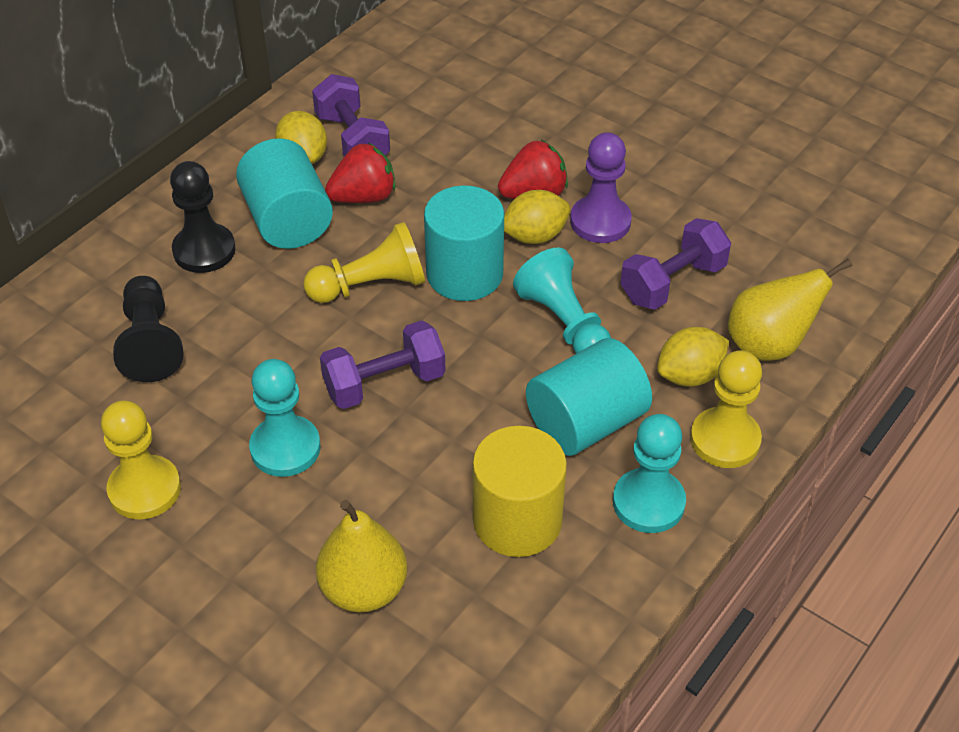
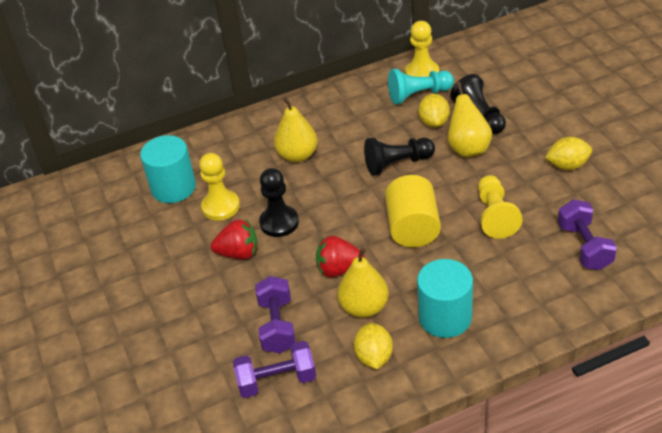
black pawn: [113,276,184,382] [170,161,236,273] = 2 -> [259,168,299,237] [364,138,435,176] [450,74,506,134] = 3
purple pawn: [570,132,632,243] = 1 -> none = 0
turquoise cylinder: [236,138,333,249] [424,186,504,301] [526,338,652,456] = 3 -> [140,135,196,203] [417,259,473,338] = 2
turquoise pawn: [249,359,321,477] [513,248,611,354] [613,414,686,533] = 3 -> [388,69,454,104] = 1
yellow pear: [316,500,407,612] [728,259,852,361] = 2 -> [274,97,318,162] [337,247,389,318] [448,82,492,157] = 3

